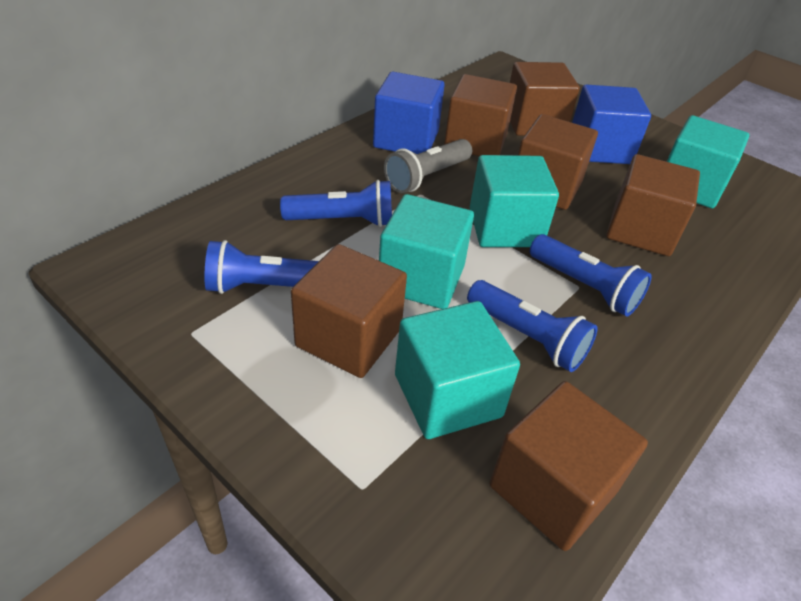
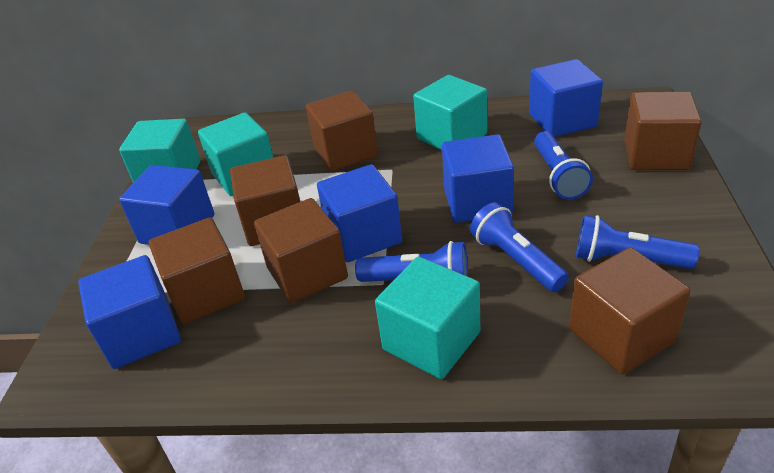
blue cube: [373,72,445,154] [572,84,651,164] = 2 -> [78,255,181,369] [119,165,214,245] [317,164,402,262] [442,134,514,223] [529,59,603,137] = 5
grey flashlight: [384,139,472,193] = 1 -> none = 0

